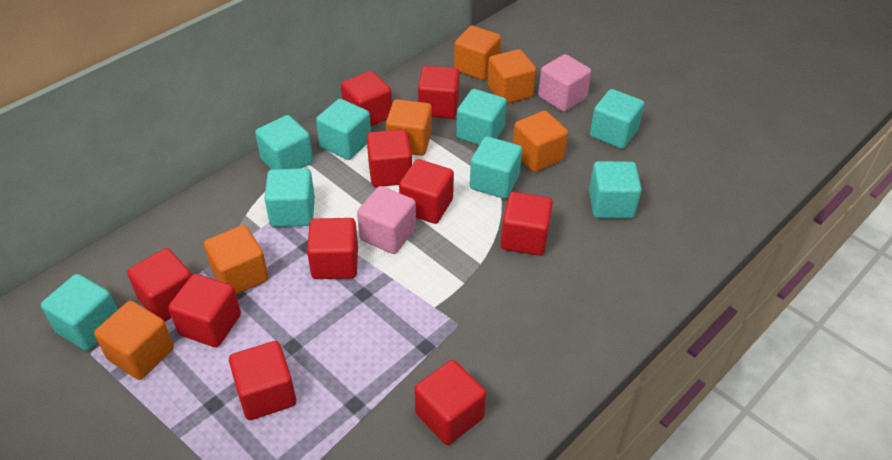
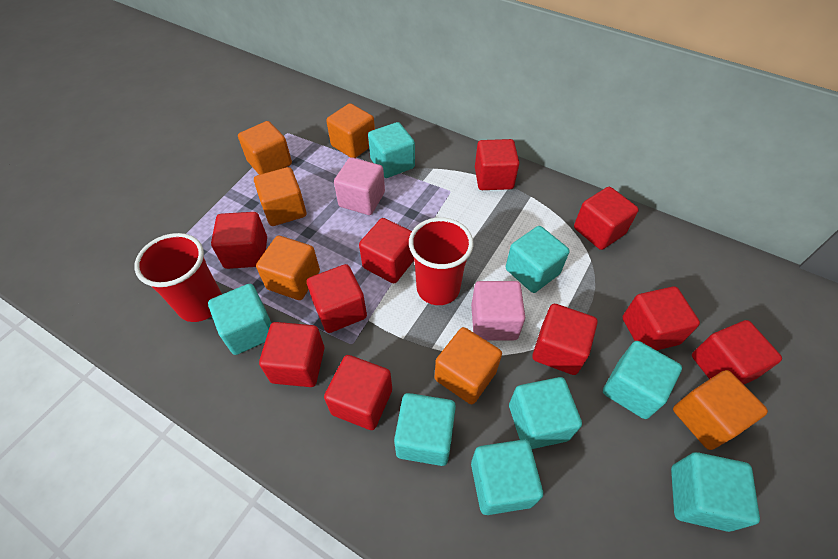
red cup: none = 0 -> [134,233,222,322] [409,217,474,305] = 2

